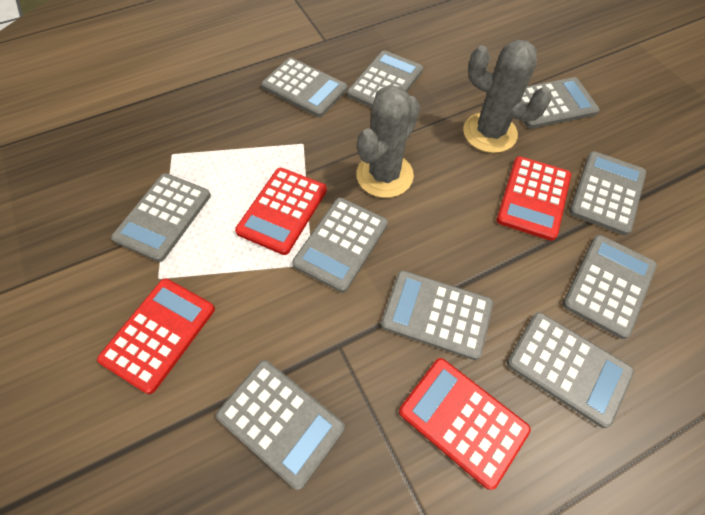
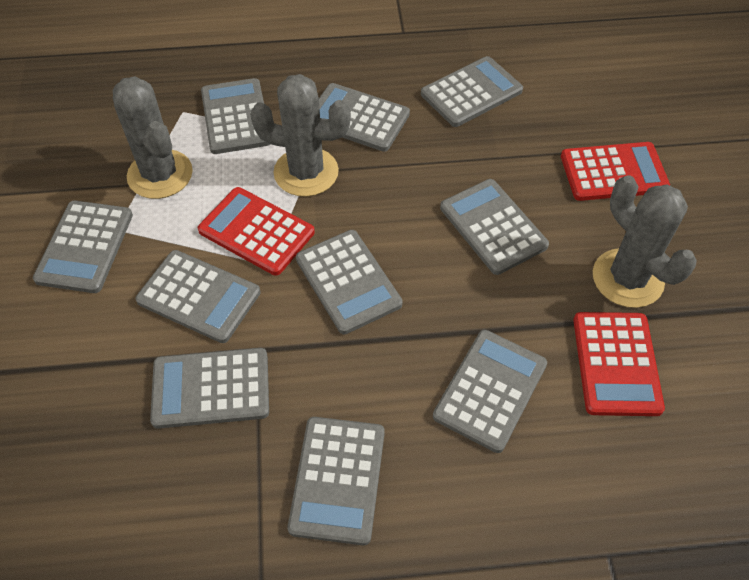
grey cactus: [356,85,420,198] [463,40,552,153] = 2 -> [113,76,193,199] [250,74,351,197] [593,175,697,308] = 3
red calculator: [97,278,215,394] [235,168,327,255] [399,358,531,490] [496,156,571,241] = 4 -> [198,187,315,276] [561,142,670,201] [573,312,665,416] = 3

